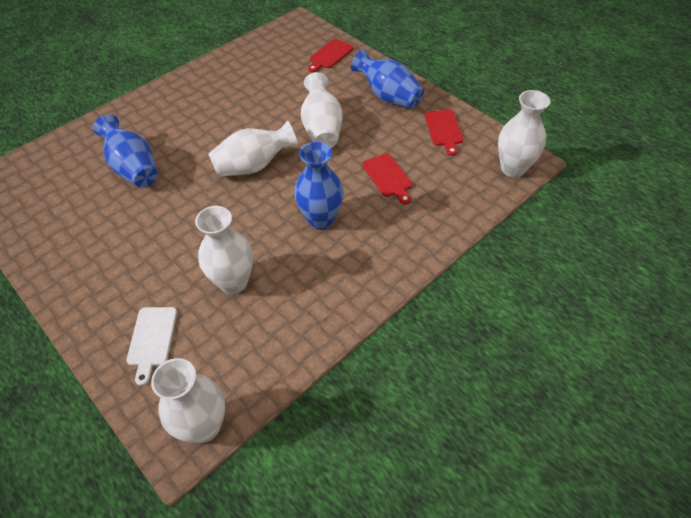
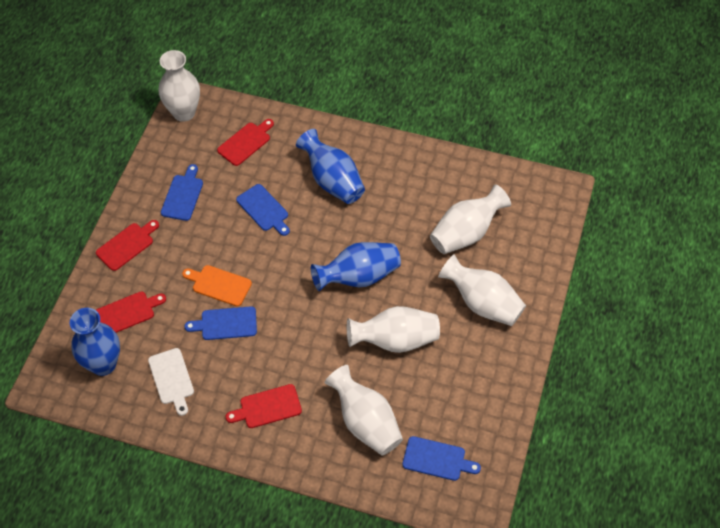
blue cutting board: none = 0 -> [161,164,203,221] [184,306,257,340] [236,184,290,236] [402,436,481,481] = 4
orange cutting board: none = 0 -> [182,265,252,306] = 1
red cutting board: [308,39,354,72] [362,154,412,205] [425,110,463,156] = 3 -> [96,220,159,271] [96,292,166,333] [217,119,274,166] [226,384,302,428] = 4

